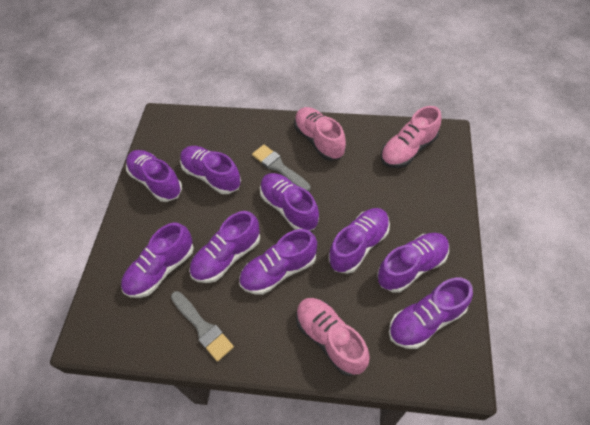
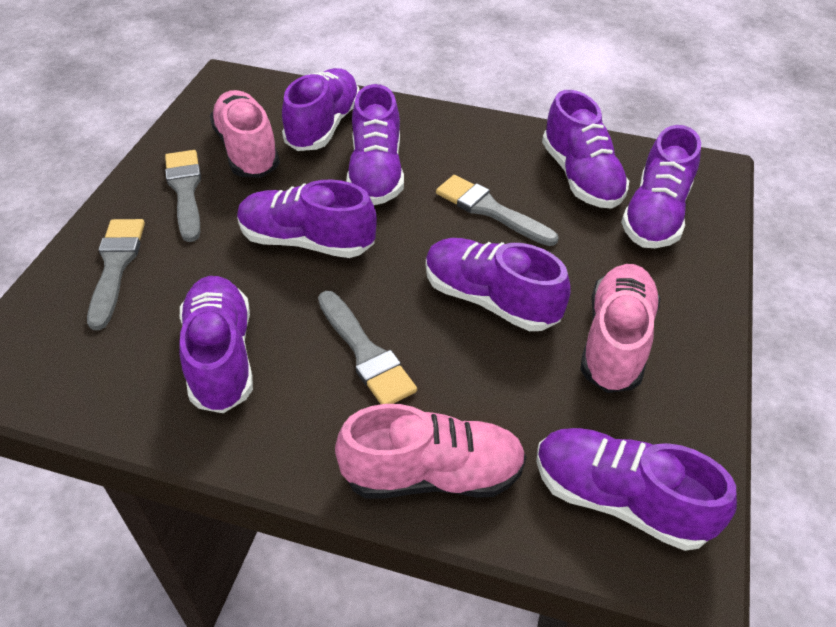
grey brush: [171,291,234,362] [252,145,311,192] = 2 -> [87,219,145,330] [165,150,201,242] [318,291,417,404] [436,175,559,246] = 4
purple shoe: [121,223,194,298] [126,150,182,202] [180,146,241,194] [189,211,260,283] [239,229,317,295] [260,173,319,231] [329,208,390,274] [377,233,449,293] [389,278,473,349] = 9 -> [179,276,253,413] [237,180,377,258] [282,68,360,151] [347,84,404,205] [426,238,571,331] [536,428,737,551] [542,90,629,209] [621,125,701,248] = 8

